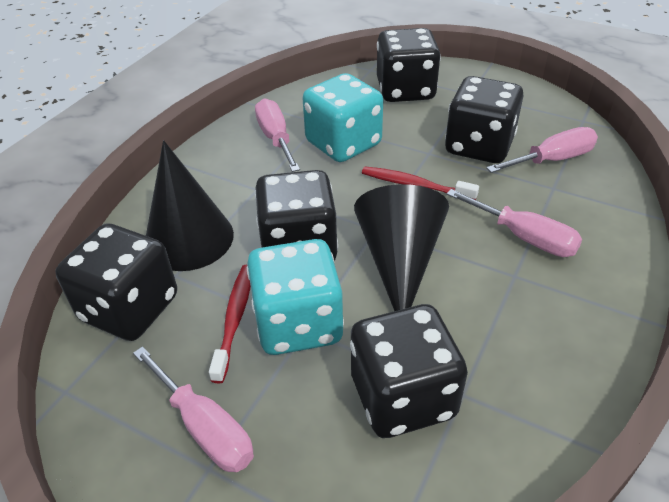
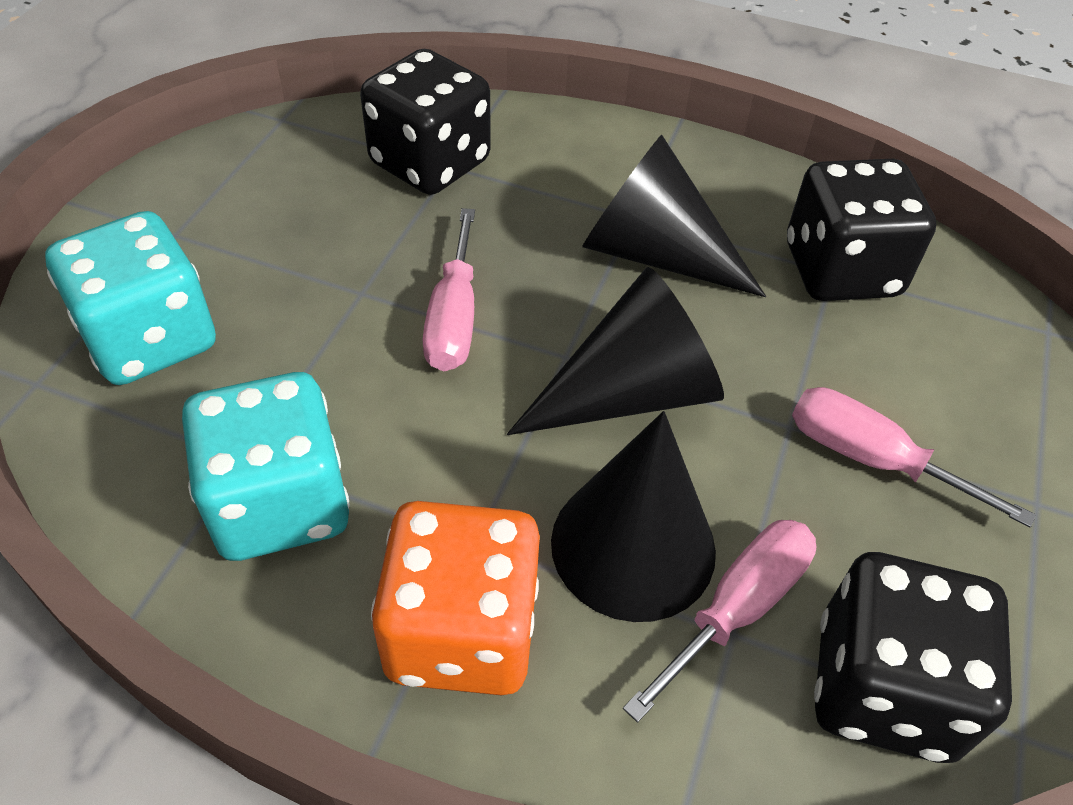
black cone: [146,140,234,271] [354,184,449,311] = 2 -> [507,267,724,435] [551,411,716,622] [582,135,766,297] = 3
black dice: [55,223,177,341] [255,170,338,261] [350,304,468,438] [377,28,441,102] [445,76,523,163] = 5 -> [360,49,491,195] [787,159,936,301] [814,552,1012,763] = 3
orange dice: none = 0 -> [371,501,540,695] = 1
pink screwdriver: [133,346,254,472] [255,99,300,172] [446,189,582,257] [486,127,598,173] = 4 -> [423,208,475,371] [623,520,817,723] [792,387,1036,528] = 3
red toothbrush: [209,265,251,384] [362,166,479,200] = 2 -> none = 0

